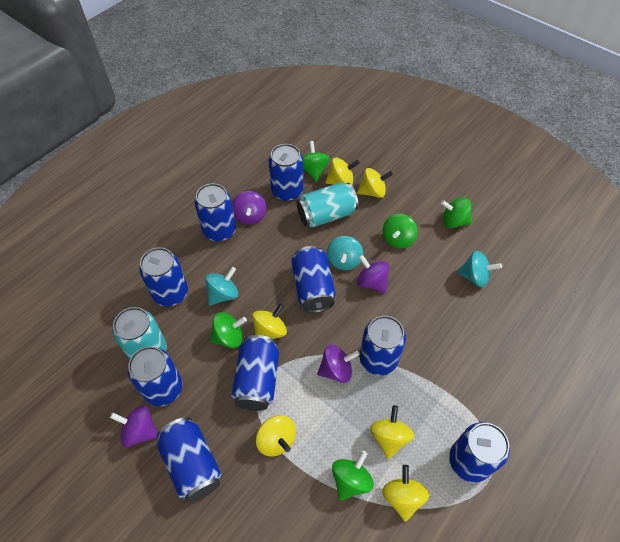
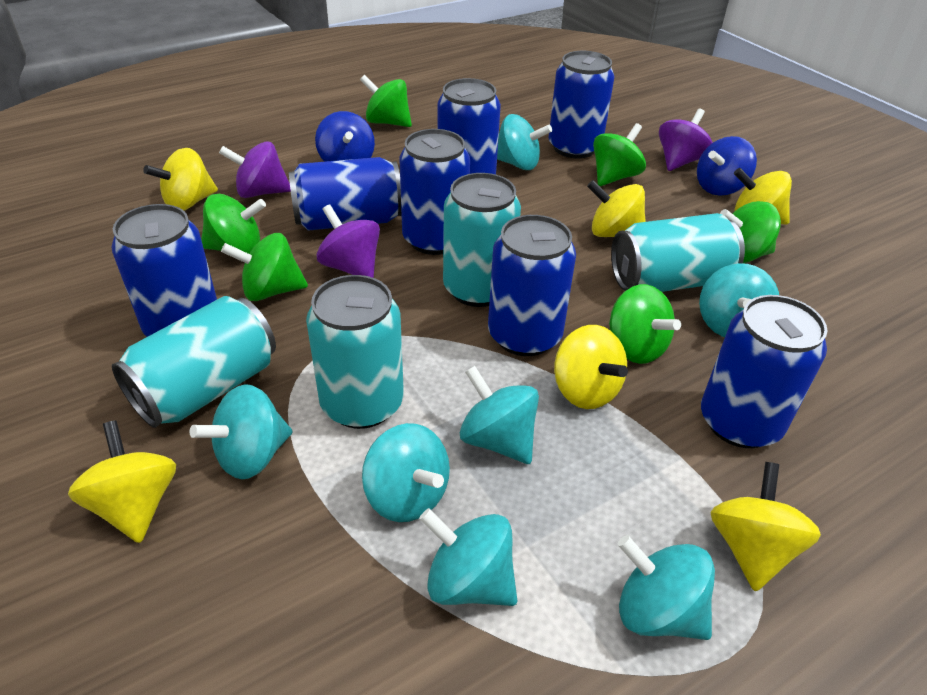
blue can: [128,346,183,406] [139,247,188,307] [157,417,221,503] [194,183,236,242] [231,335,279,411] [269,144,303,201] [291,246,336,313] [360,316,406,376] [449,422,510,483] = 9 -> [111,204,217,337] [289,157,402,231] [399,129,470,255] [437,78,501,174] [488,215,576,356] [548,51,614,158] [701,295,828,448] = 7
blue spinning top: none = 0 -> [315,111,375,162] [697,136,757,196] = 2
green spinning top: [210,312,247,348] [303,141,330,182] [332,451,374,500] [383,214,418,248] [441,197,472,228] = 5 -> [201,194,266,254] [221,233,308,301] [360,75,412,127] [593,123,646,186] [609,284,681,364] [720,201,781,263] = 6
purple spinning top: [110,405,158,447] [232,191,267,224] [317,345,359,383] [357,255,389,293] = 4 -> [219,141,291,198] [316,204,380,278] [659,109,713,171] = 3
turquoise can: [113,307,167,360] [297,182,358,228] = 2 -> [112,296,276,428] [306,275,404,429] [443,173,521,307] [611,213,745,292] = 4
turquoise spinning top: [205,267,238,306] [327,236,363,270] [457,251,502,287] = 3 -> [190,384,293,479] [362,423,450,522] [419,508,517,606] [460,366,539,464] [497,114,552,170] [618,535,715,640] [699,263,779,337] = 7

